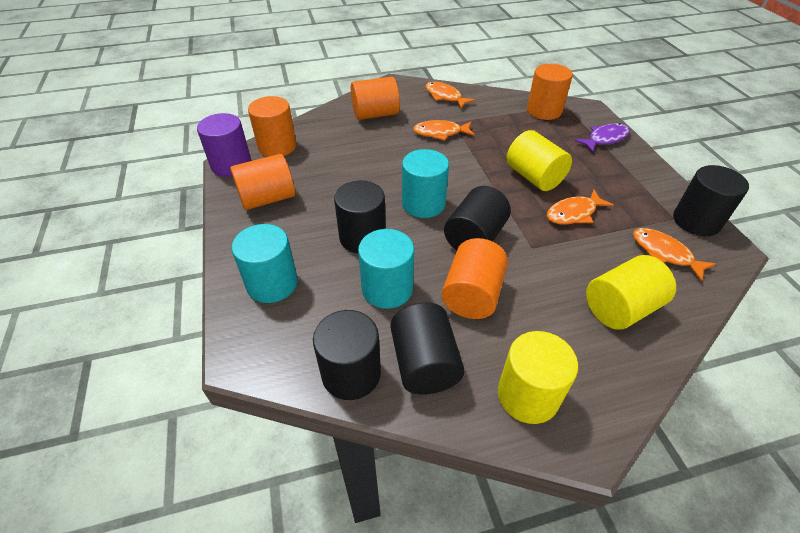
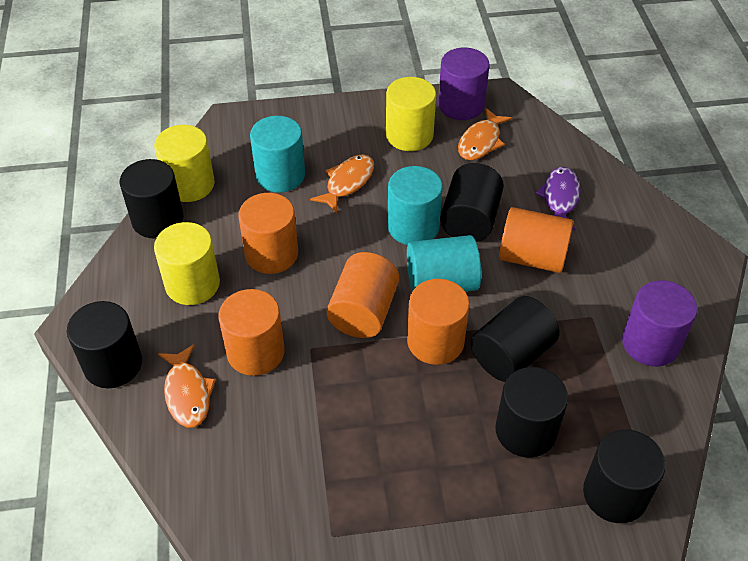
black cylinder: [313,310,381,400] [334,181,386,253] [390,303,465,395] [444,186,511,250] [673,165,749,236] = 5 -> [67,301,142,388] [120,159,184,239] [440,163,504,242] [471,296,560,382] [495,367,568,458] [583,430,666,523] = 6
orange fish: [413,120,475,141] [425,82,475,108] [547,190,614,224] [633,228,716,282] = 4 -> [158,344,216,428] [310,154,374,213] [458,108,512,160] = 3
purple cylinder: [197,113,251,177] = 1 -> [438,48,490,120] [622,280,697,367] = 2

